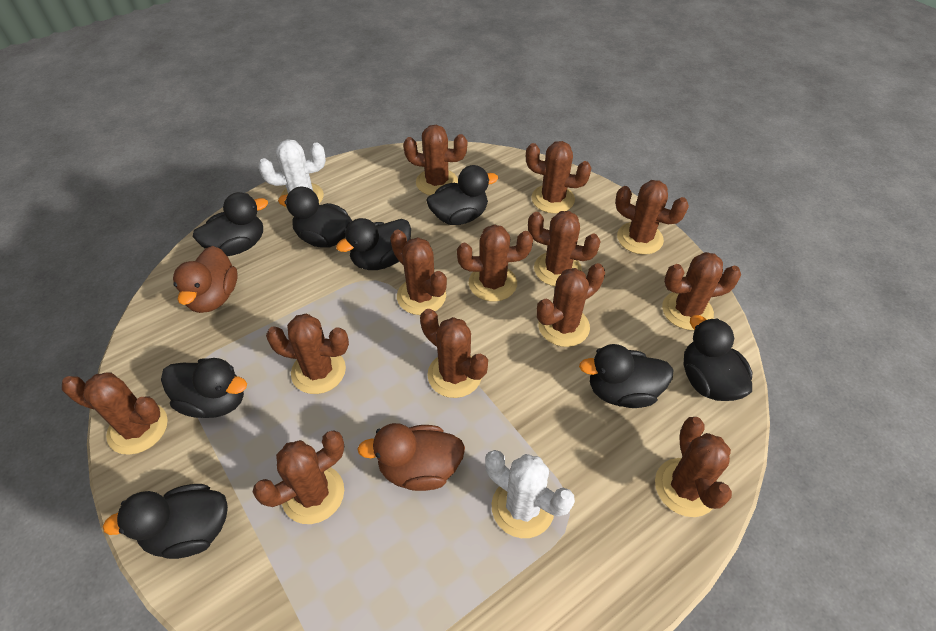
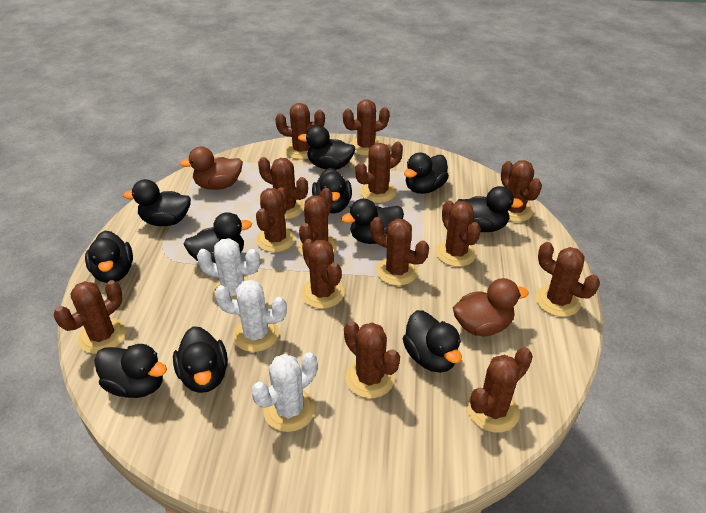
black duck: [103,484,228,559] [161,358,247,418] [193,192,268,256] [278,187,352,248] [336,218,411,270] [427,165,498,225] [579,344,673,408] [684,315,753,401] = 8 -> [85,231,133,283] [94,344,167,398] [123,179,191,226] [173,326,228,393] [183,212,252,263] [298,125,355,170] [312,168,352,214] [341,198,404,244] [403,310,462,373] [404,153,449,194] [455,186,523,232] = 11
brown cactus: [62,373,168,455] [253,430,344,524] [266,314,349,394] [390,229,447,315] [403,125,467,195] [420,309,488,398] [457,224,533,302] [526,141,591,214] [528,211,601,286] [537,263,605,347] [615,180,689,255] [655,417,732,517] [662,252,741,330] = 13 -> [54,280,126,354] [256,187,296,252] [258,157,308,219] [275,103,325,159] [298,188,338,257] [301,239,344,309] [343,99,390,156] [344,321,400,398] [355,142,403,203] [370,217,429,286] [436,201,481,267] [467,347,533,433] [501,160,542,222] [536,242,600,317] = 14
white cactus: [258,139,326,209] [485,450,575,538] = 2 -> [197,238,260,301] [214,280,287,352] [251,352,317,432] = 3

